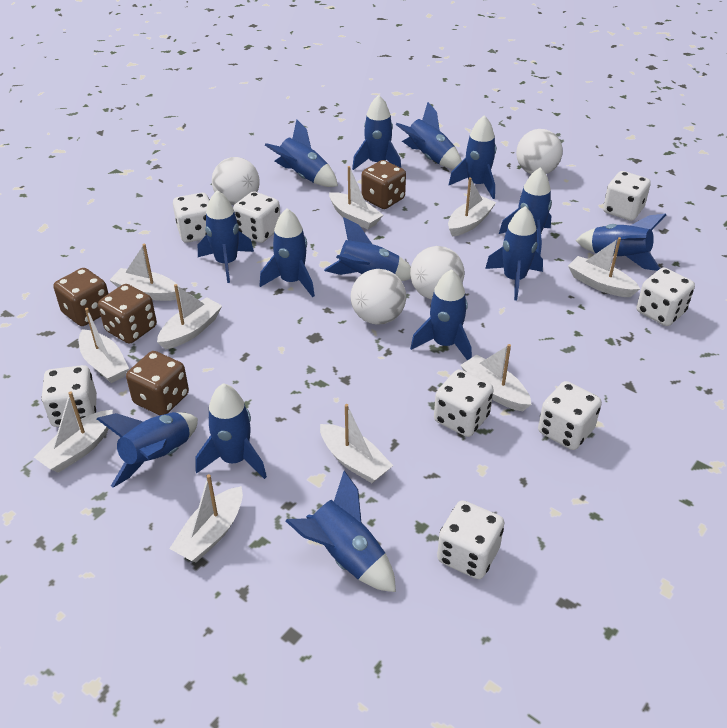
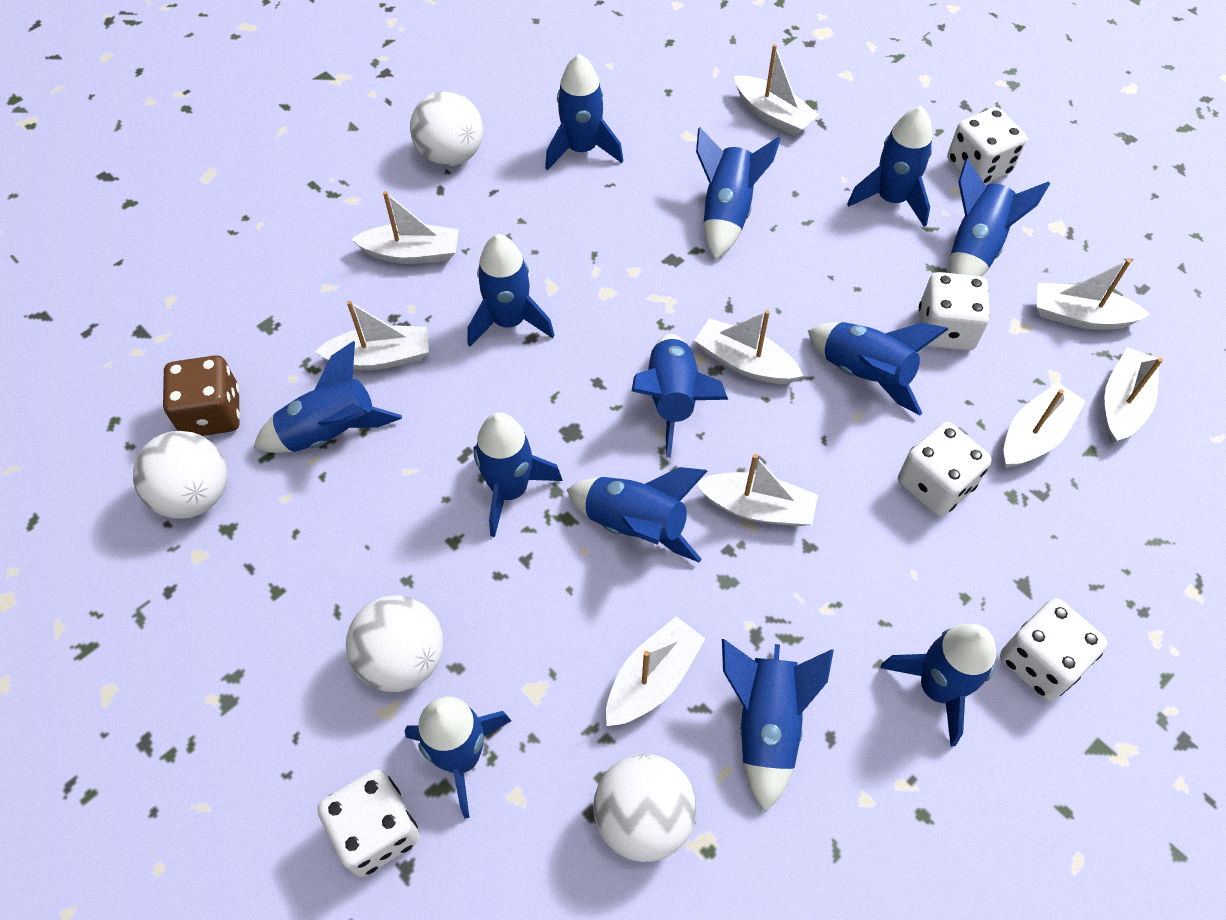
blue rocket: [97,412,198,488] [195,383,267,479] [198,190,254,283] [260,208,315,297] [265,119,338,187] [286,471,396,592] [324,217,411,281] [352,95,401,170] [396,102,462,169] [410,269,472,360] [449,115,496,199] [485,206,543,300] [499,167,552,256] [576,213,666,271] = 14 -> [254,341,402,453] [404,697,511,819] [468,234,555,346] [473,413,563,537] [545,54,624,170] [566,467,707,563] [632,334,728,458] [696,127,781,260] [722,639,834,812] [808,322,948,415] [847,106,933,227] [880,624,996,747] [949,158,1050,277] = 13
brown dice: [54,268,109,326] [98,284,157,344] [126,351,189,415] [362,160,406,209] = 4 -> [163,355,240,436] = 1
white boat: [34,391,113,473] [79,308,129,383] [110,244,179,301] [157,284,222,349] [169,474,243,562] [320,404,393,483] [329,166,383,229] [448,177,496,237] [460,344,531,411] [568,237,640,297] = 10 -> [315,301,429,370] [352,191,459,264] [606,616,705,726] [694,310,803,384] [696,454,818,526] [734,44,819,136] [1004,382,1086,468] [1037,259,1150,330] [1104,347,1163,443] = 9
white dice: [41,365,97,427] [173,193,210,243] [233,191,280,243] [434,369,494,437] [437,500,504,579] [538,381,602,450] [603,171,651,221] [636,268,695,326] = 8 -> [317,769,420,877] [898,422,992,516] [919,272,990,351] [947,107,1027,184] [1000,598,1108,701] = 5

